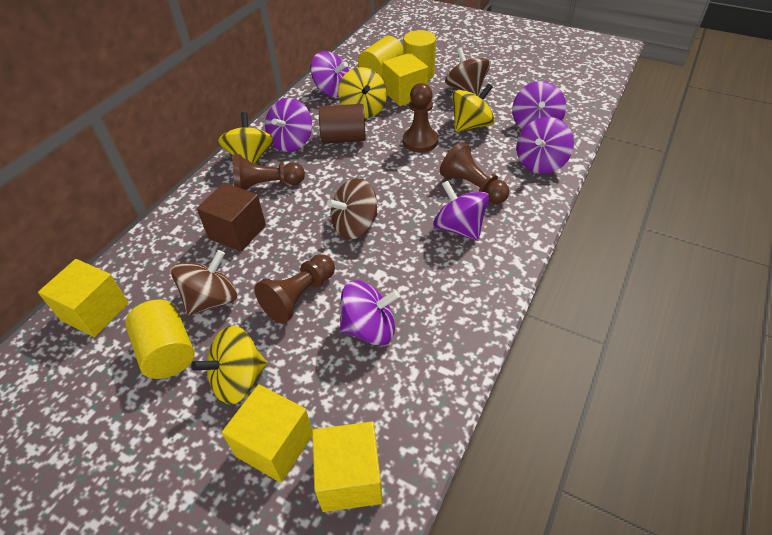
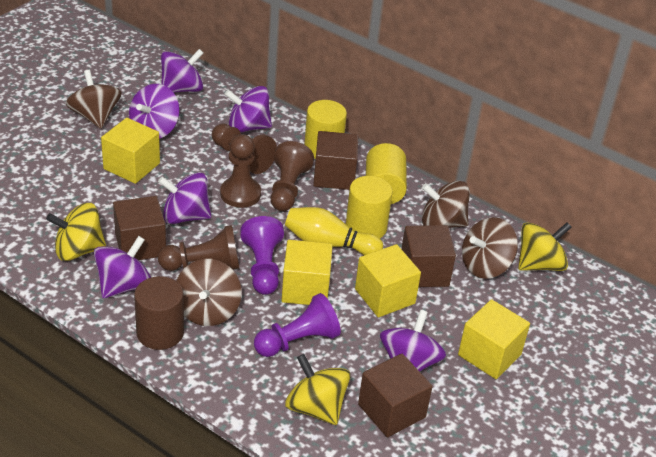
brown cube: [197,183,266,252] = 1 -> [113,196,166,260] [313,131,358,190] [358,354,433,437] [401,225,456,287] = 4
brown spinning top: [171,250,237,316] [327,178,377,240] [445,47,491,96] = 3 -> [66,70,122,129] [176,259,242,326] [422,181,470,228] [462,217,518,279] = 4
purple pawn: none = 0 -> [240,216,284,295] [254,293,341,357] = 2
yellow bowling pin: none = 0 -> [285,207,383,255] = 1
yellow spinning top: [191,325,267,405] [218,112,274,164] [338,67,387,118] [452,83,495,132] = 4 -> [46,203,106,261] [285,354,350,425] [518,222,572,271] = 3

